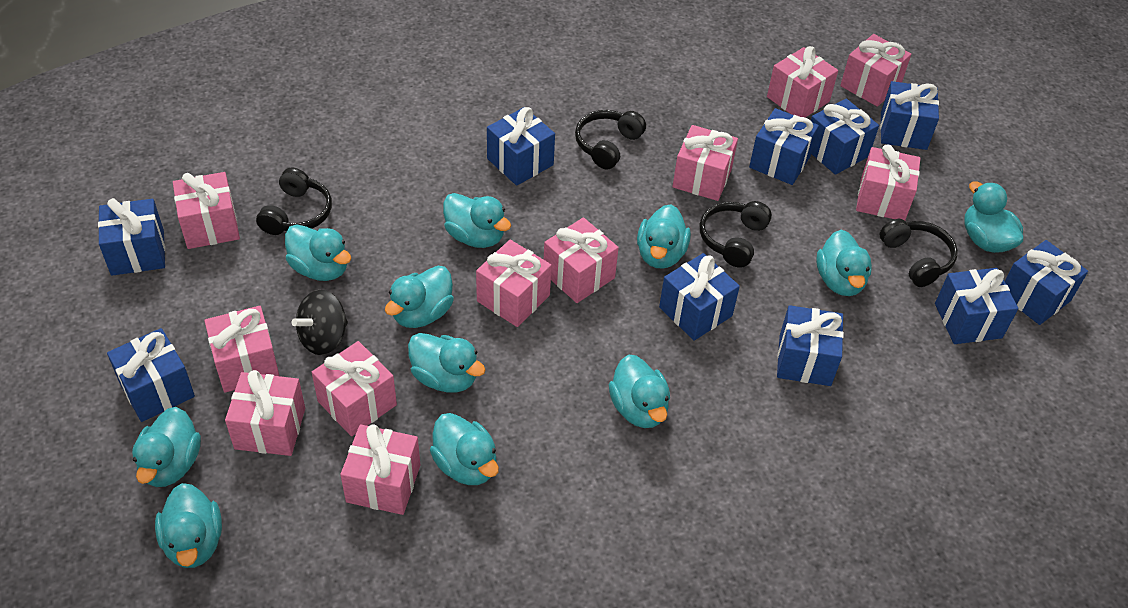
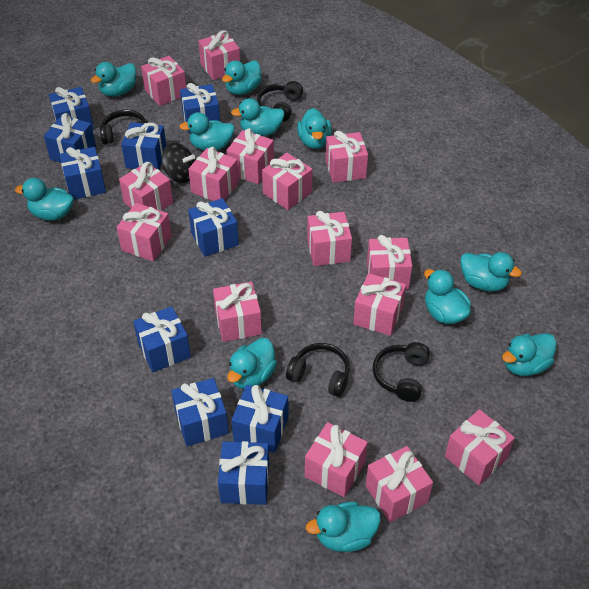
pink gift: [173,172,240,249] [204,306,280,393] [225,370,305,456] [312,341,397,436] [340,424,420,515] [476,240,552,327] [544,217,619,303] [672,125,738,201] [767,46,838,118] [840,34,911,107] [856,144,921,220] = 11 -> [117,203,172,261] [119,162,173,211] [141,56,186,106] [188,147,239,201] [198,30,240,80] [213,282,262,342] [226,128,274,184] [262,153,313,210] [305,422,368,497] [307,211,352,266] [325,131,368,183] [353,273,406,336] [365,446,433,522] [367,235,412,289] [445,409,515,485] = 15

